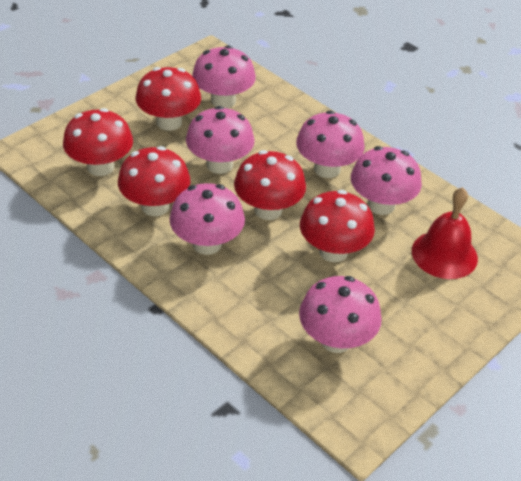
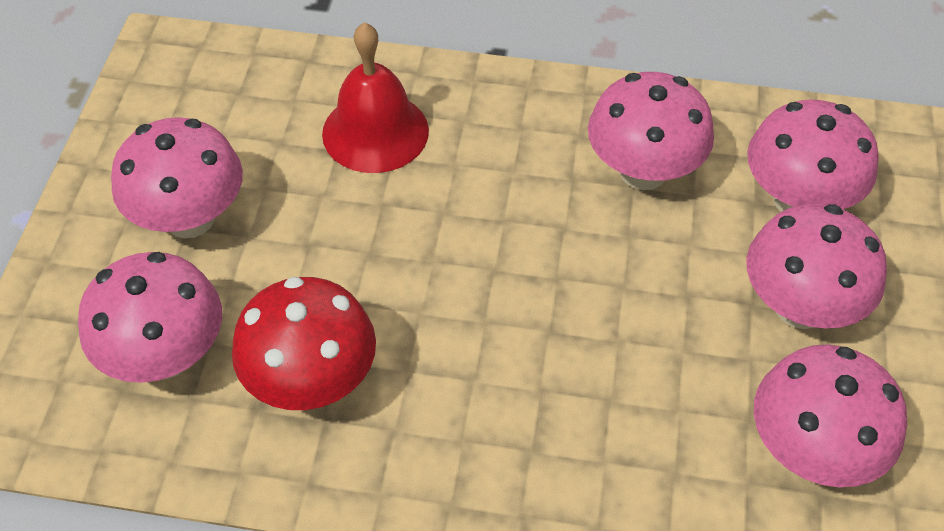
red mushroom: [63,108,133,176] [118,146,191,216] [136,67,201,131] [234,150,306,220] [300,190,375,262] = 5 -> [232,277,376,410] = 1

